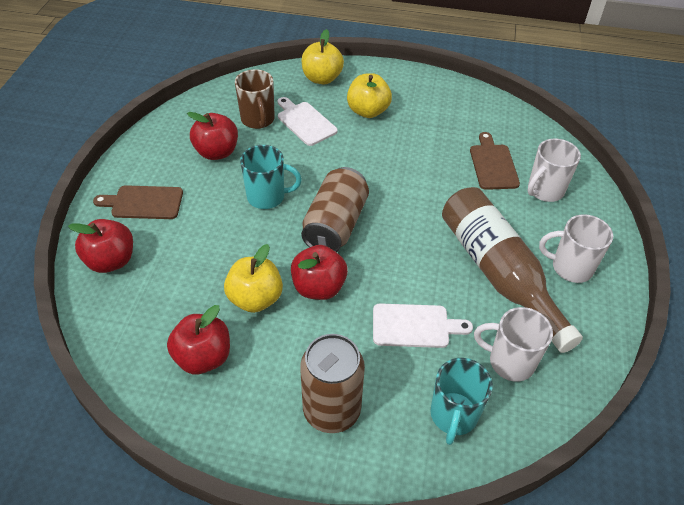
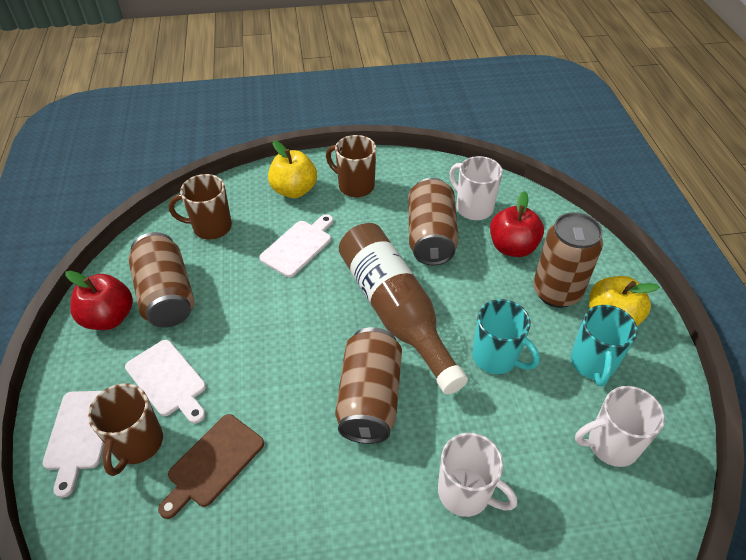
brown can: [300,334,365,433] [301,167,369,252] = 2 -> [128,232,195,328] [335,327,402,444] [408,178,459,266] [533,212,603,308] = 4
brown cutting board: [93,185,183,219] [470,132,520,190] = 2 -> [158,414,264,519] = 1
brown mug: [235,69,275,129] = 1 -> [88,383,163,476] [168,174,232,240] [326,135,376,197] = 3
red apple: [68,219,133,273] [167,305,230,374] [187,112,238,160] [291,245,348,300] = 4 -> [66,270,133,330] [490,191,544,257] = 2
white cutting board: [278,97,338,146] [373,303,473,348] = 2 -> [42,391,105,498] [125,340,206,424] [259,214,333,277] = 3
yellow apple: [224,244,283,313] [301,29,344,84] [347,73,392,118] = 3 -> [268,141,317,198] [589,276,659,326] = 2

